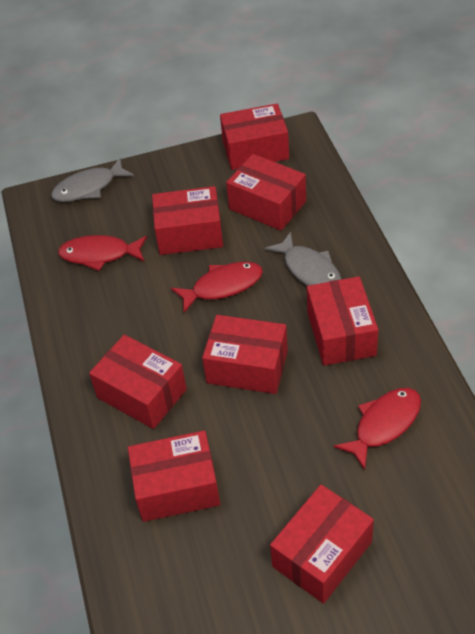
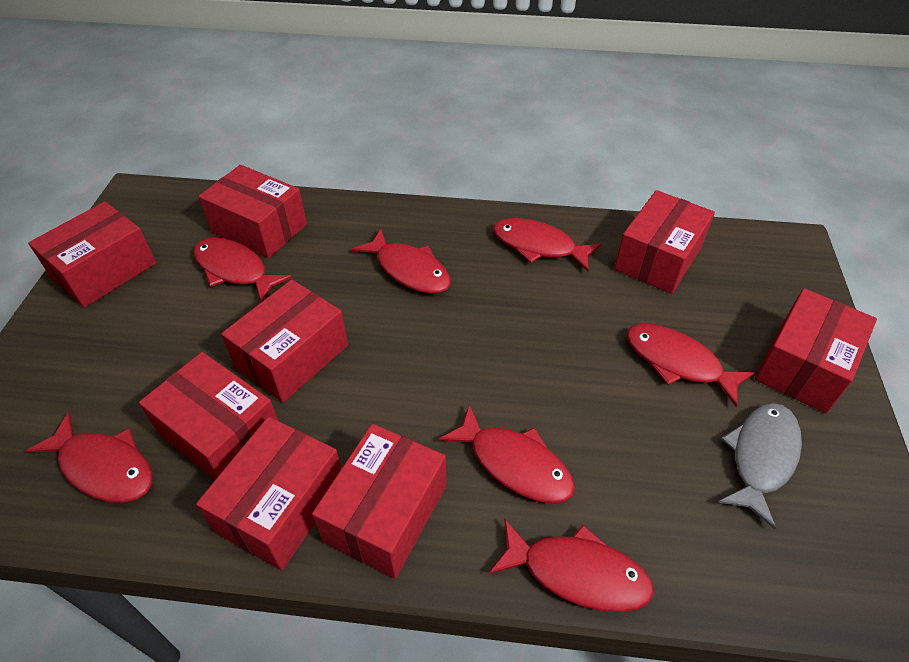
grey fish: [51,158,134,202] [265,232,342,286] = 2 -> [718,403,802,529] = 1
red fish: [58,235,147,271] [171,262,263,313] [334,388,421,470] = 3 -> [25,412,153,503] [193,238,292,302] [352,229,451,294] [439,404,575,503] [489,519,654,612] [493,218,601,271] [626,324,755,407] = 7

